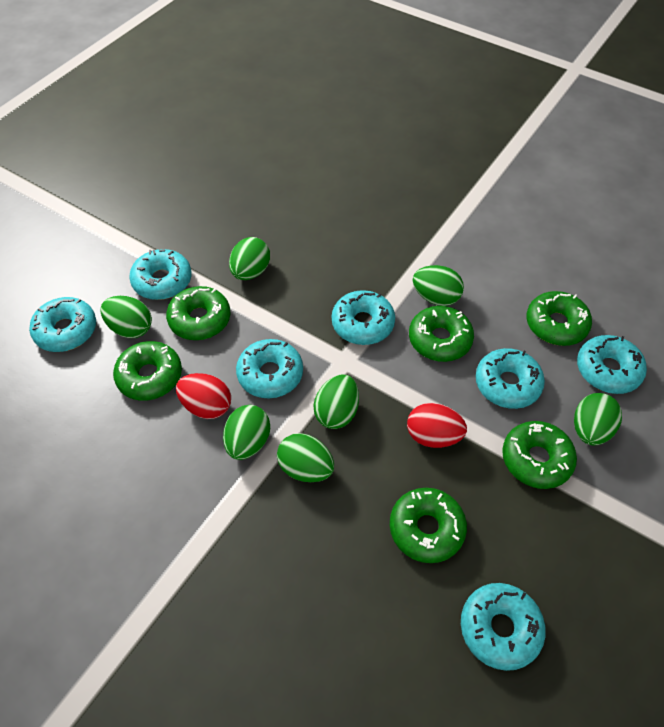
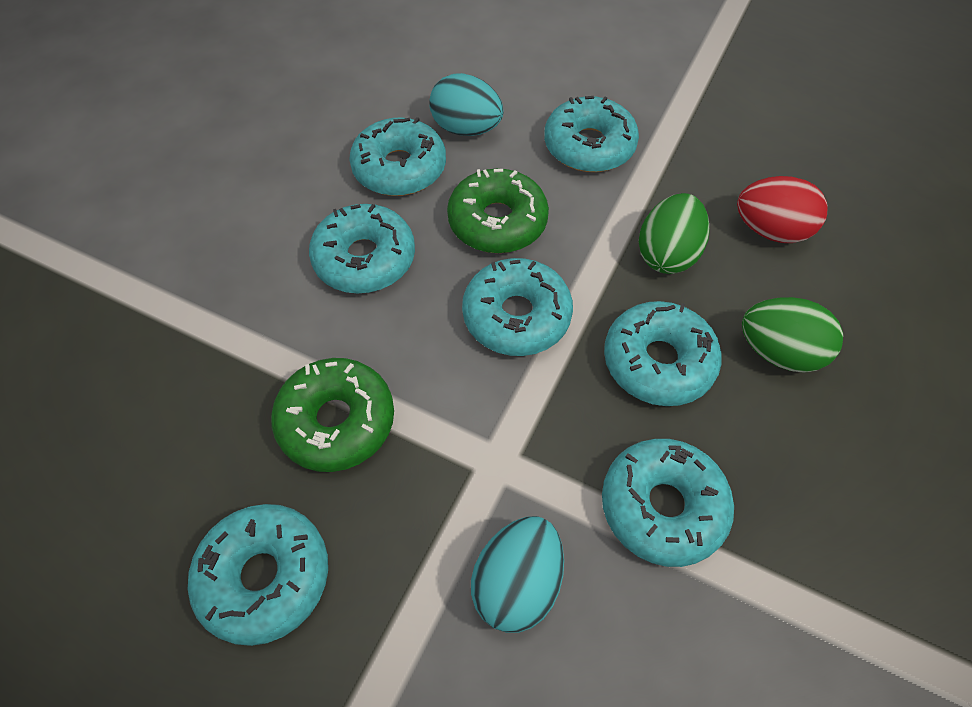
green donut: [113,341,182,401] [166,286,230,340] [390,488,467,563] [409,306,474,362] [502,421,577,489] [526,291,592,346] = 6 -> [271,358,394,472] [447,168,549,253] = 2
green egg: [100,296,152,338] [223,405,270,460] [229,237,270,280] [277,433,334,482] [313,375,359,429] [413,265,464,306] [574,393,622,445] = 7 -> [639,193,710,274] [742,297,843,373] = 2
red egg: [176,373,231,419] [407,403,467,448] = 2 -> [737,176,828,243] = 1
turquoise egg: none = 0 -> [429,73,504,136] [471,516,564,633] = 2

